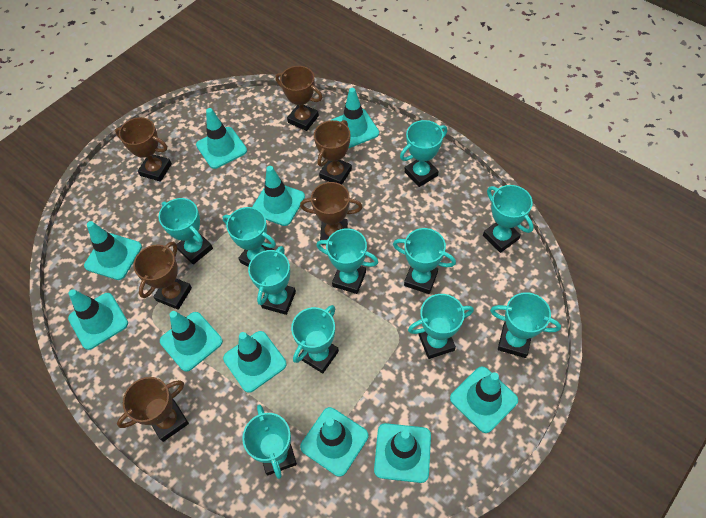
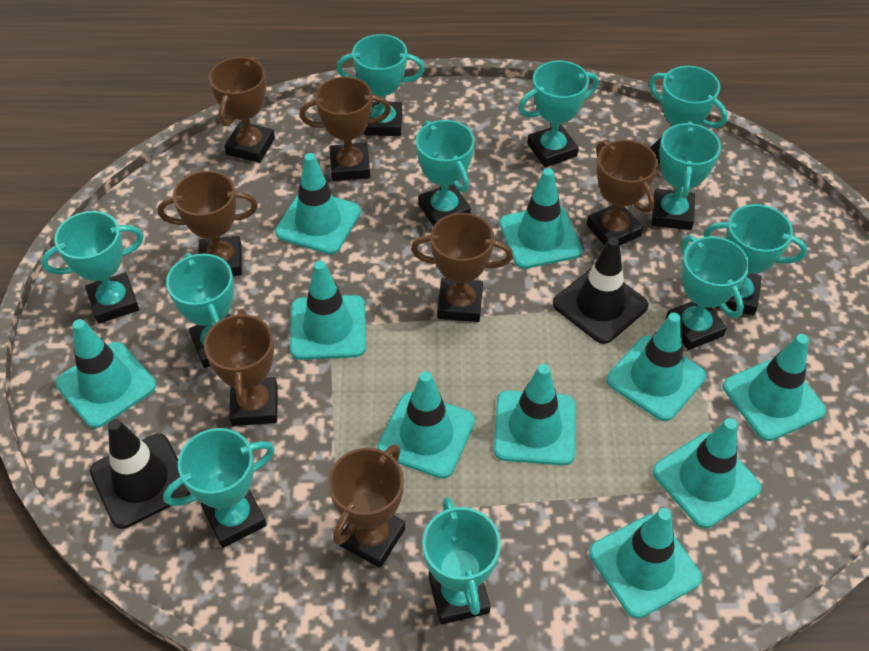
black traffic cone: none = 0 -> [90,419,191,529] [553,237,649,344] = 2
brown trophy: [115,117,172,182] [117,377,189,442] [133,242,192,310] [275,66,323,131] [300,182,362,245] [314,120,352,185] = 6 -> [158,171,258,276] [204,309,278,426] [209,57,275,163] [299,77,391,181] [328,444,405,568] [411,213,513,322] [587,140,658,246] = 7

